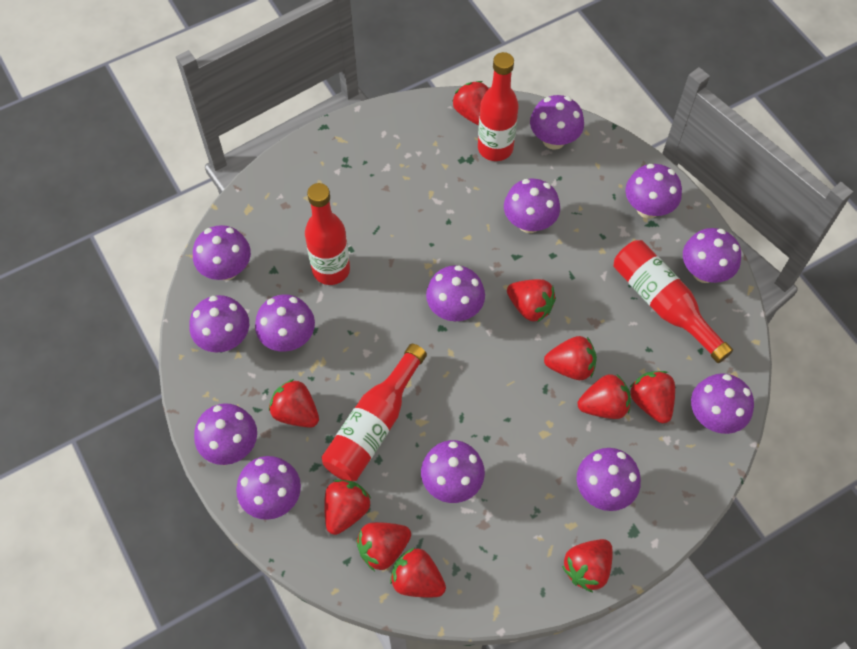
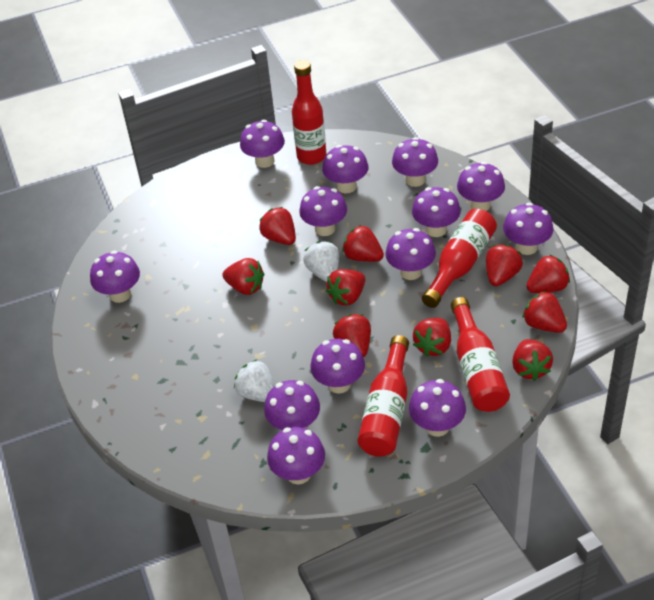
white strawberry: none = 0 -> [234,360,275,402] [303,241,339,282] = 2

